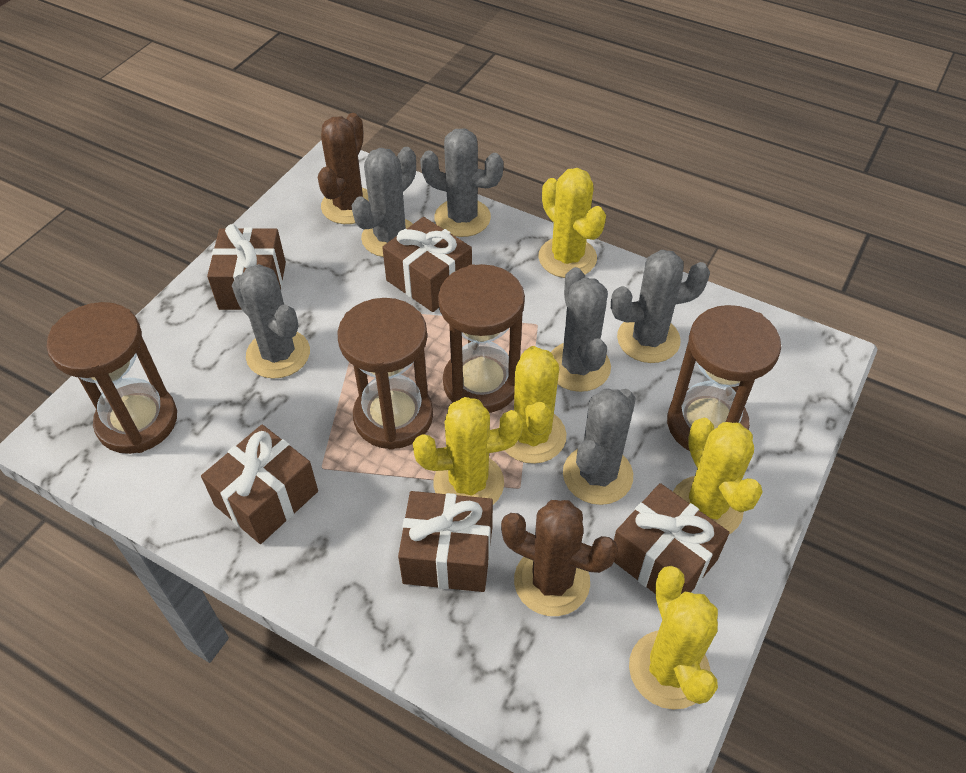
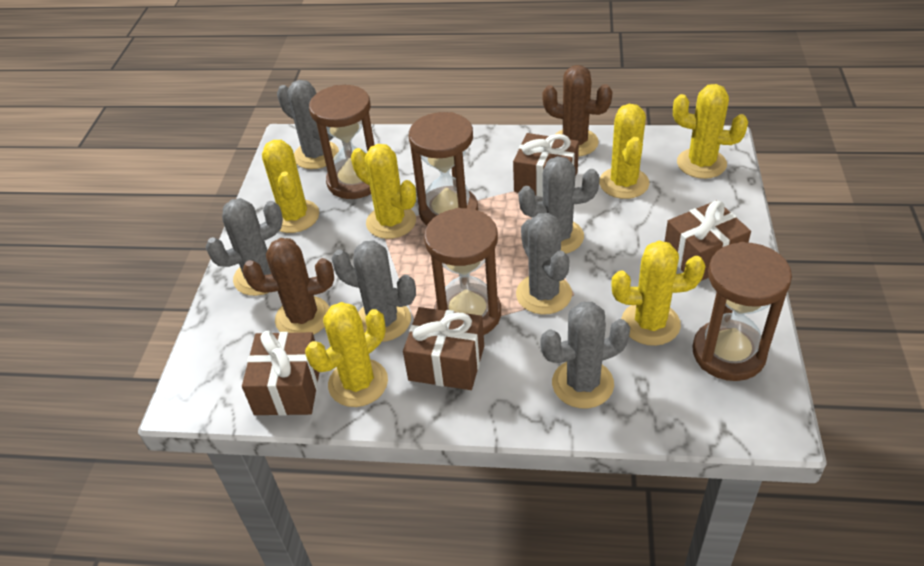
brown gift: [201,425,318,544] [207,224,286,310] [382,217,472,312] [398,491,493,592] [614,483,730,594] = 5 -> [242,331,320,416] [403,307,484,390] [513,133,579,197] [665,200,751,281] = 4
yellow cactus: [413,397,523,504] [504,346,567,464] [538,168,606,278] [629,566,718,710] [673,418,763,534] = 5 -> [262,140,319,233] [305,302,388,407] [351,144,416,239] [599,104,649,199] [611,241,706,346] [673,84,748,179] = 6

